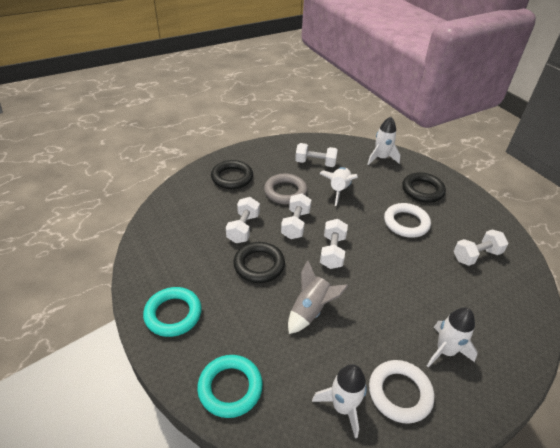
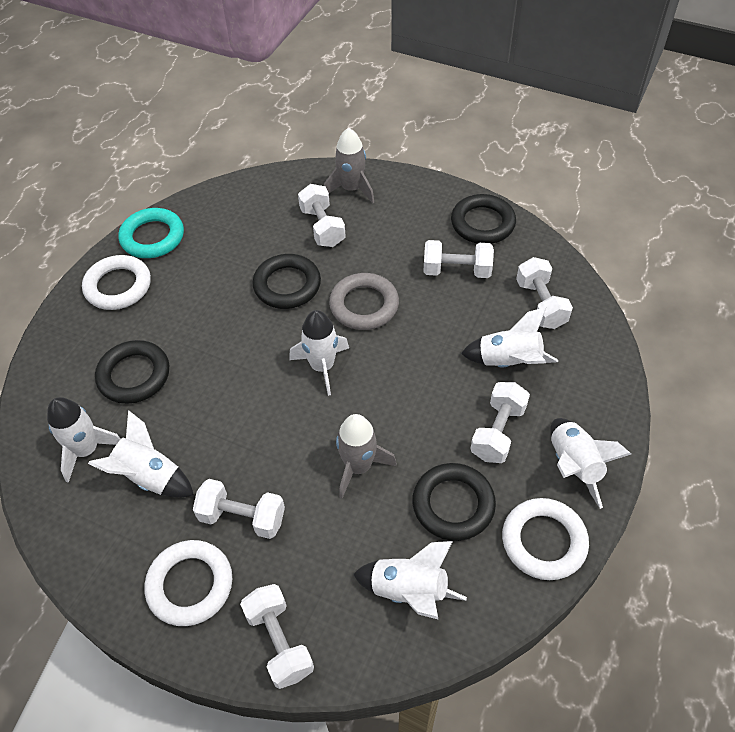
black ring: [211,160,253,189] [234,242,285,283] [402,172,446,203] = 3 -> [95,340,169,404] [252,254,321,309] [412,463,496,541] [451,194,516,244] = 4
grey rocket: [288,260,349,334] = 1 -> [324,128,374,203] [336,414,397,498] = 2
turquoise ring: [143,287,202,337] [197,355,263,418] = 2 -> [119,208,184,258] = 1
white dumbbell: [226,197,260,243] [281,193,312,239] [295,143,338,167] [320,219,348,269] [454,230,508,266] = 5 -> [193,479,285,539] [240,584,314,689] [298,184,346,247] [423,240,494,278] [470,382,530,463] [516,257,573,329] = 6
white ring: [369,360,434,424] [384,203,431,238] = 2 -> [82,255,151,310] [144,540,232,626] [502,498,589,580] = 3
white rocket: [312,364,367,438] [319,167,358,206] [368,117,400,165] [427,308,478,368] = 4 -> [47,397,121,483] [88,410,194,498] [289,310,349,396] [353,541,467,620] [461,307,558,368] [550,418,631,509] = 6

